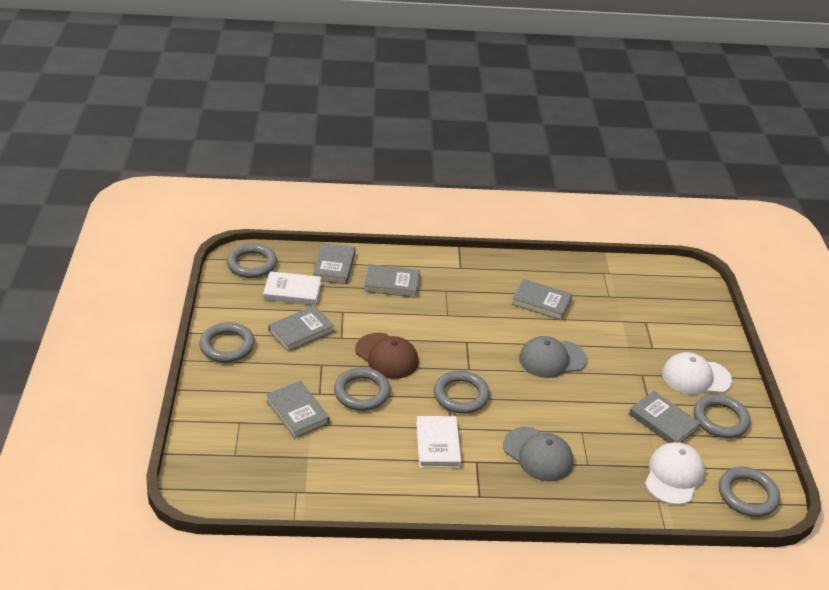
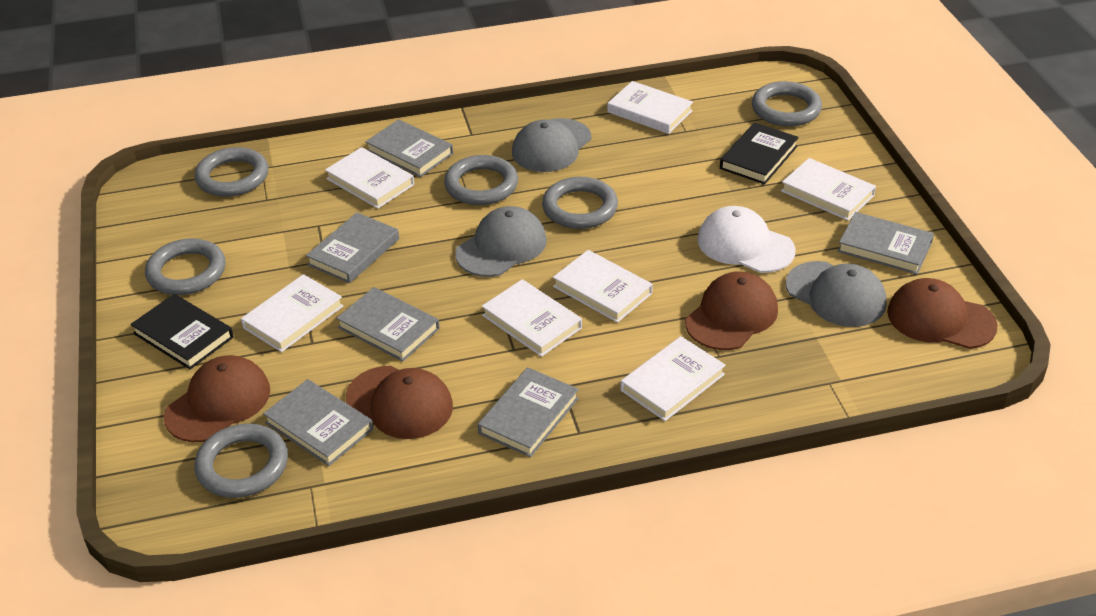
black book: none = 0 -> [130,294,233,369] [720,122,799,184] = 2
brown cap: [355,333,419,379] = 1 -> [164,355,270,442] [346,366,453,439] [685,272,778,350] [887,278,998,349] = 4
grey cap: [503,427,573,482] [519,336,587,378] = 2 -> [455,206,547,277] [512,118,591,172] [785,261,887,327] = 3
white book: [263,271,321,305] [416,416,461,468] = 2 -> [241,274,343,352] [325,147,414,209] [482,279,582,357] [553,250,653,323] [607,81,693,134] [620,336,726,421] [781,158,876,221] = 7
white cap: [645,442,705,505] [662,352,732,395] = 2 -> [697,206,796,273] = 1

